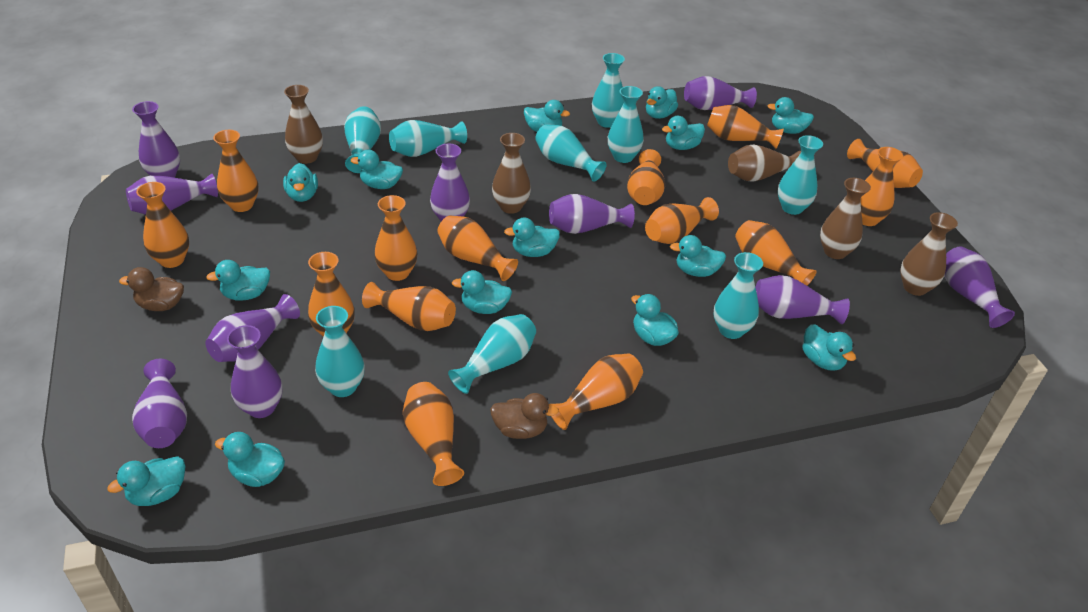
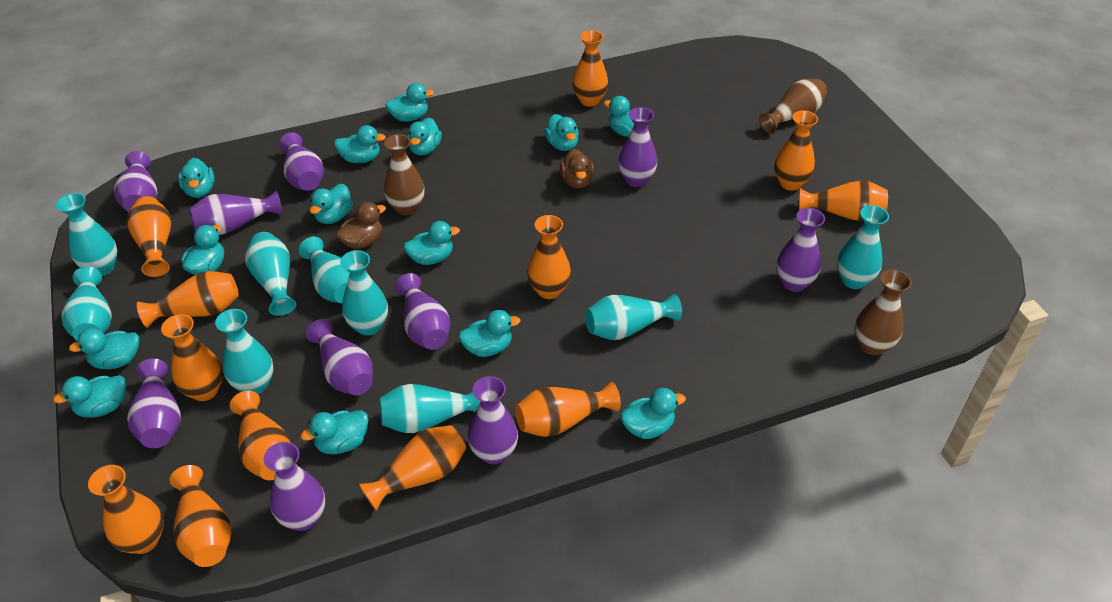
brown vase: [284,85,323,164] [492,133,531,214] [728,144,801,182] [820,178,871,259] [900,212,958,296] = 5 -> [384,134,425,215] [759,79,827,134] [854,270,912,355] = 3
orange vase: [136,182,189,268] [213,130,259,212] [308,252,355,337] [362,282,456,331] [374,195,417,281] [403,382,464,486] [437,215,518,281] [549,353,643,430] [627,149,665,205] [645,197,719,244] [707,105,784,149] [735,220,817,286] [847,139,923,188] [860,147,903,226] = 14 -> [88,465,164,554] [127,196,171,277] [137,271,239,328] [161,314,223,401] [169,465,232,567] [230,391,291,480] [359,425,466,511] [515,382,621,437] [527,215,571,299] [573,30,608,107] [774,110,818,191] [799,180,888,221] = 12

